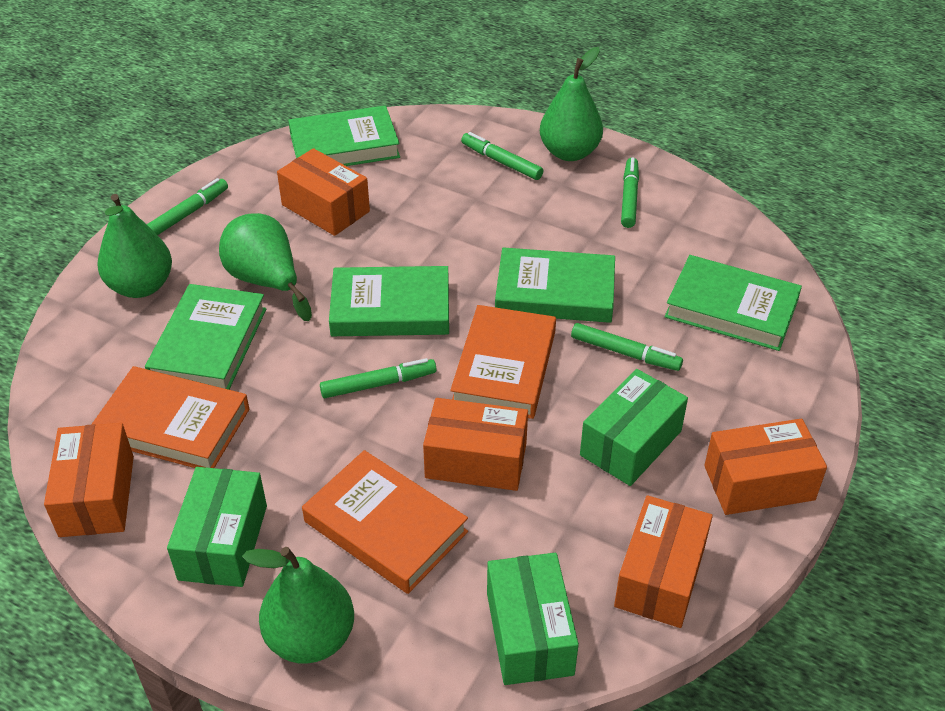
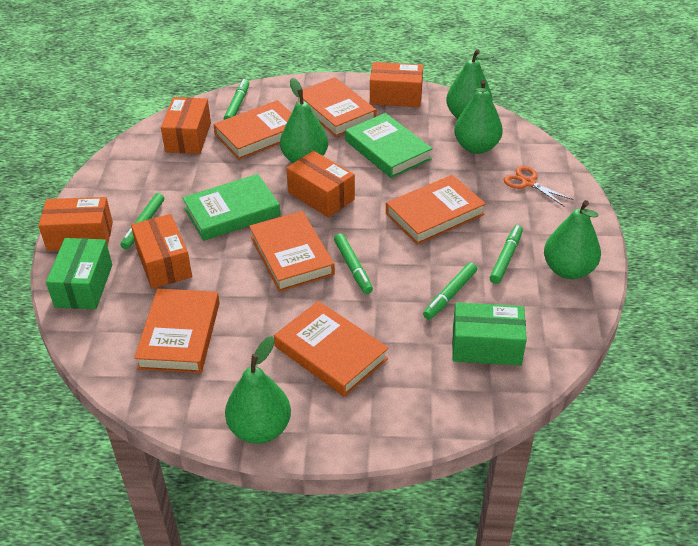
green book: [145,284,266,390] [288,105,400,166] [329,266,449,336] [495,247,615,323] [665,255,802,351] = 5 -> [182,174,280,241] [345,113,432,178] = 2
green box: [167,467,267,587] [487,553,579,685] [580,369,688,486] = 3 -> [46,238,112,309] [452,302,527,366] = 2
green pear: [97,194,172,298] [219,213,312,321] [242,547,354,664] [540,47,603,161] = 4 -> [225,336,291,444] [280,78,328,163] [446,49,494,119] [454,80,503,154] [544,200,601,279] = 5
orange book: [91,366,249,468] [302,450,468,594] [450,305,556,419] = 3 -> [134,289,220,373] [213,100,292,160] [249,211,335,292] [274,301,389,397] [296,77,376,137] [386,175,486,245] = 6
orange scissors: none = 0 -> [503,166,574,207] = 1

